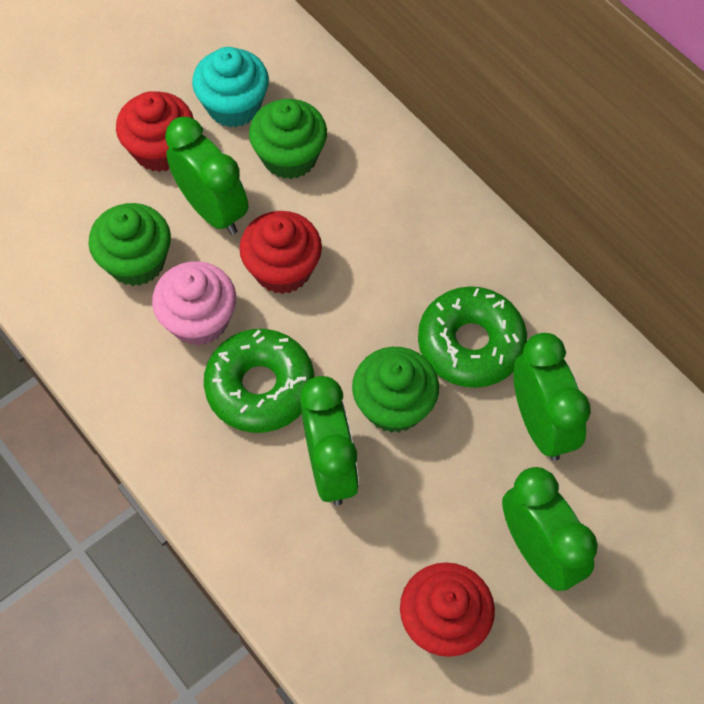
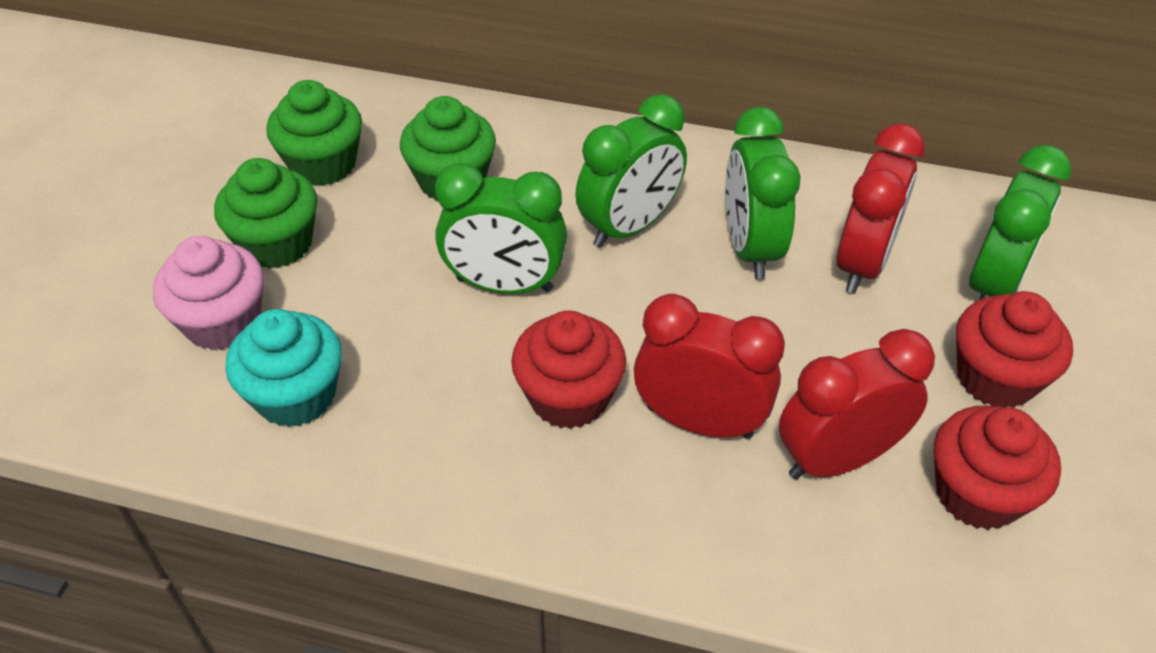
green donut: [204,329,314,433] [418,286,527,388] = 2 -> none = 0
red clock: none = 0 -> [634,294,785,439] [779,329,935,479] [836,124,925,293] = 3

